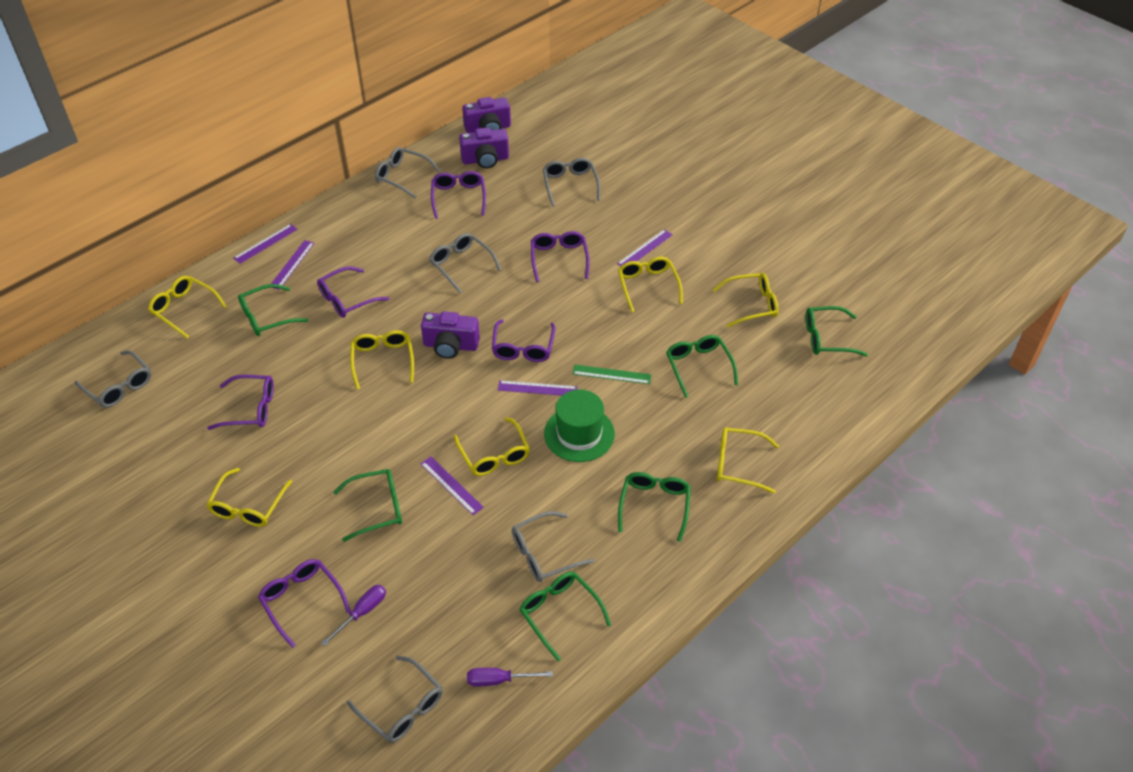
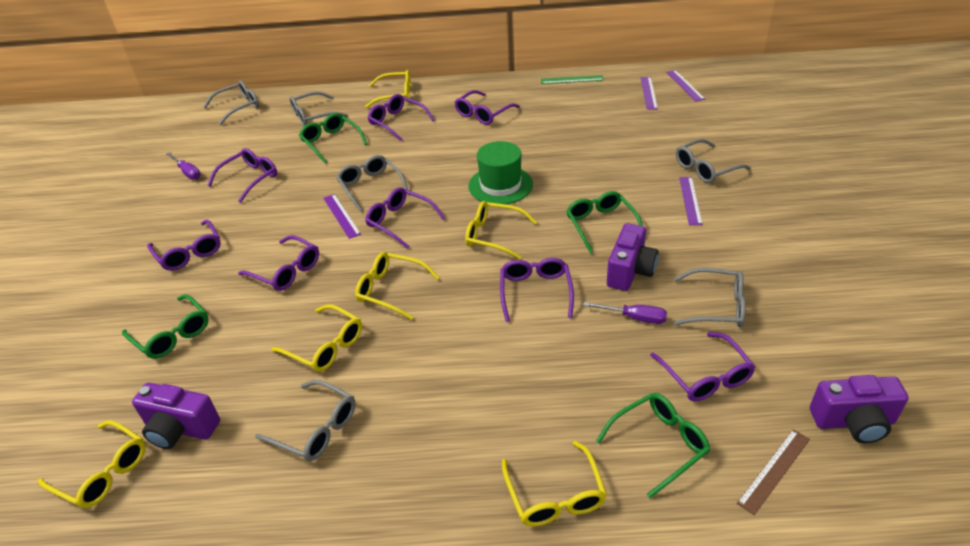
brown ruler: none = 0 -> [737,429,810,515] = 1
green glasses: [238,284,308,336] [333,469,402,542] [519,572,611,661] [618,472,691,542] [666,335,738,398] [805,306,868,356] = 6 -> [122,294,209,359] [299,113,367,163] [566,191,643,254] [596,393,710,498] = 4
purple glasses: [207,375,274,430] [258,559,351,648] [317,266,389,318] [431,171,486,219] [492,319,555,362] [531,231,590,282] = 6 -> [147,220,221,271] [208,148,277,203] [238,235,319,291] [365,187,445,249] [368,94,434,141] [455,90,520,125] [500,258,574,322] [650,332,755,401] = 8
purple ruler: [233,224,298,264] [271,240,315,290] [420,457,484,515] [498,380,577,396] [617,229,673,266] = 5 -> [323,194,361,239] [641,77,658,110] [666,70,705,101] [679,177,703,225] = 4
yellow glasses: [148,276,227,338] [206,468,292,527] [350,330,414,389] [454,417,530,476] [618,257,683,313] [713,273,779,328] [717,428,779,494] = 7 -> [38,420,146,508] [271,304,362,372] [355,252,440,320] [365,70,411,108] [465,201,537,260] [502,441,607,527] = 6

